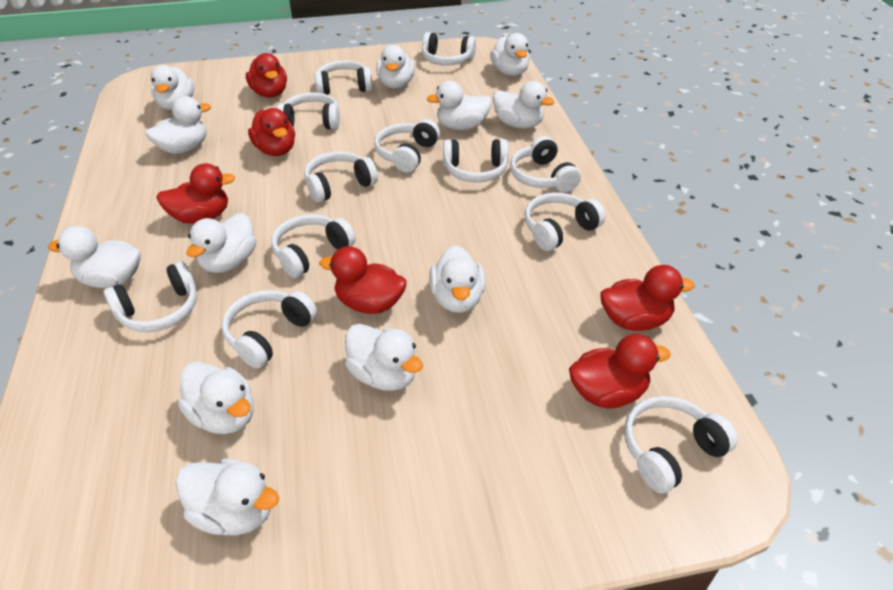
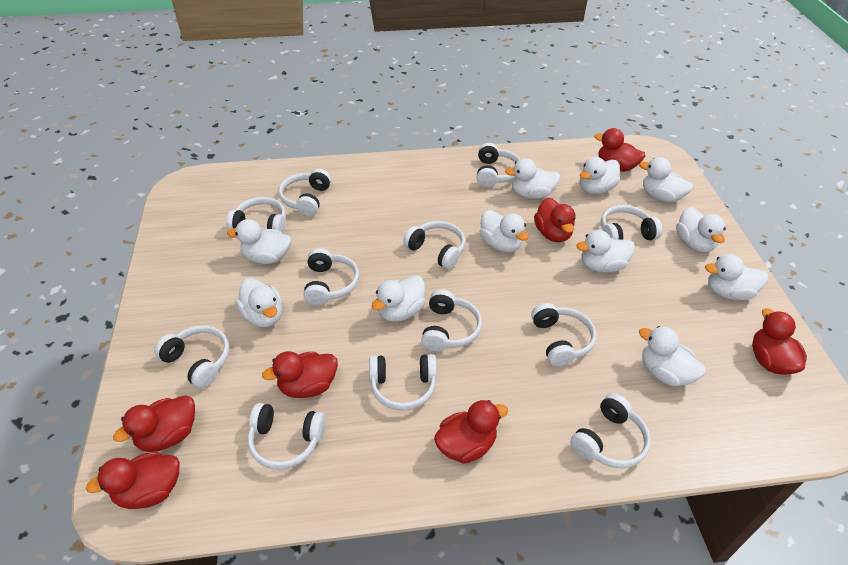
red duck: [156,163,236,224] [246,53,287,98] [248,108,295,156] [319,246,407,314] [569,334,671,408] [600,265,694,331] = 6 -> [86,452,179,509] [113,395,195,452] [262,351,338,398] [434,400,508,464] [534,198,575,242] [594,128,645,171] [752,308,807,375] = 7
white duck: [48,226,141,288] [146,96,211,154] [150,65,194,110] [176,458,279,535] [178,362,253,434] [187,213,256,273] [345,324,423,391] [376,45,415,89] [427,81,491,130] [429,245,486,313] [490,33,530,76] [493,81,555,129] = 12 -> [227,219,291,264] [236,278,282,327] [372,275,426,322] [480,210,529,252] [505,158,560,199] [576,230,635,273] [580,157,620,194] [639,157,693,203] [639,326,706,386] [676,207,726,252] [705,254,768,300] = 11

